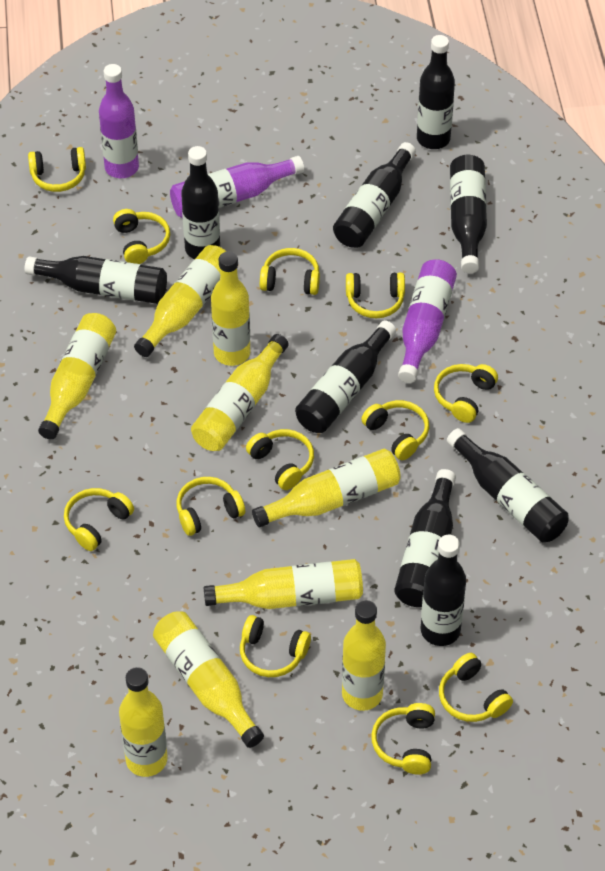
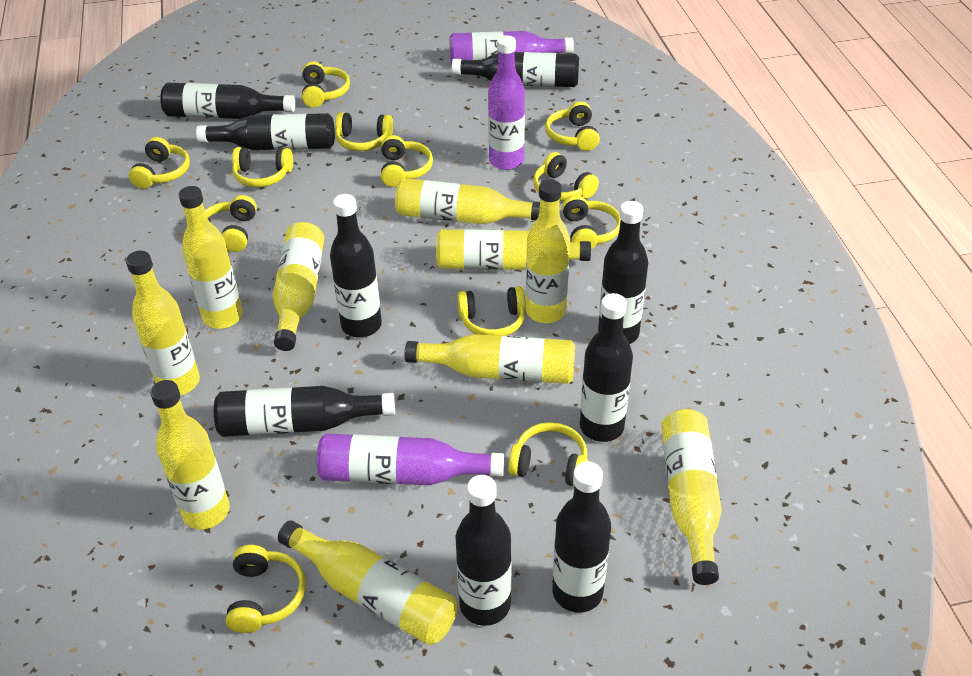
yellow bottle: [38,313,116,440] [119,667,168,777] [134,245,227,357] [153,611,264,748] [191,334,289,451] [204,559,363,609] [211,252,250,366] [252,449,401,527] [342,600,386,711] = 9 -> [126,251,200,396] [150,380,230,529] [179,186,243,329] [273,222,324,351] [278,520,457,645] [395,178,540,224] [405,334,575,384] [436,229,591,270] [526,180,570,323] [661,409,722,585] = 10

